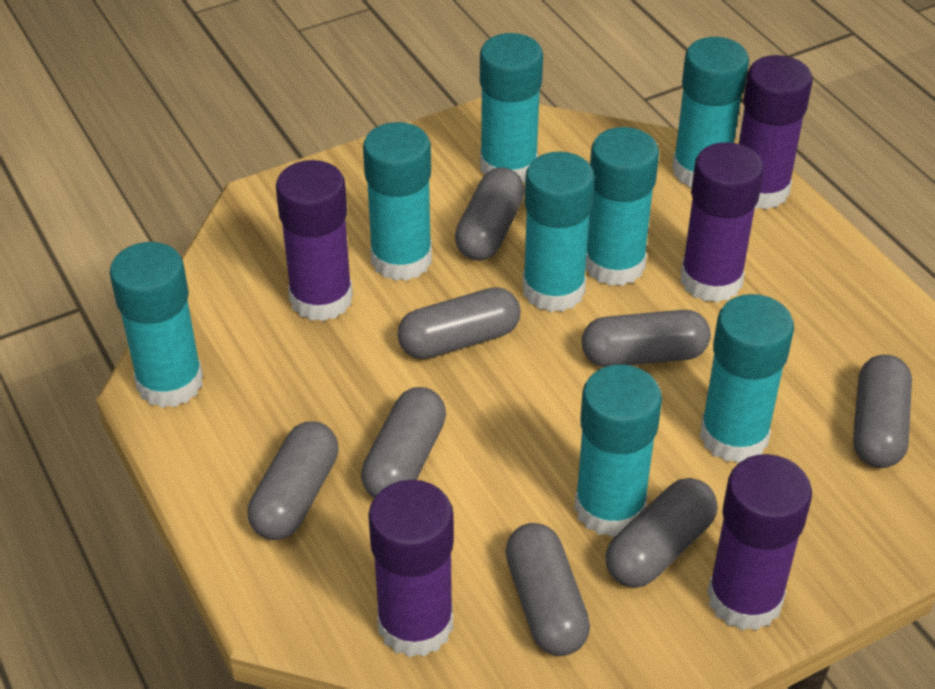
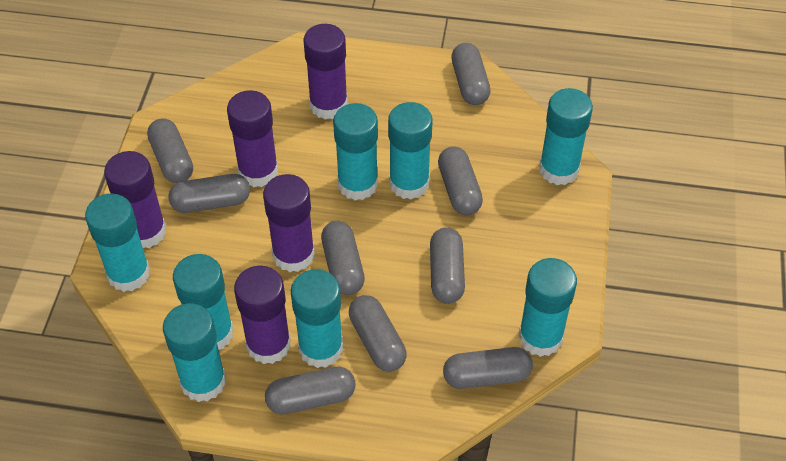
grey capsule: [248,421,338,540] [361,387,446,498] [398,287,520,359] [455,167,525,261] [505,523,590,656] [582,310,711,367] [605,478,717,588] [853,355,912,468] = 8 -> [147,118,193,183] [169,174,250,213] [265,367,356,414] [321,221,365,295] [349,295,407,372] [430,227,465,304] [438,146,483,215] [443,347,533,389] [451,43,491,105] = 9

